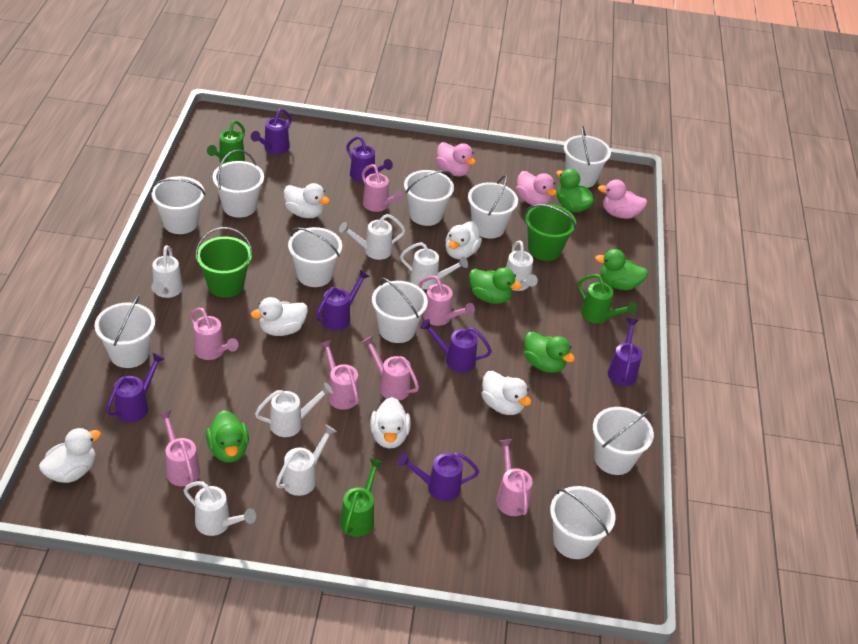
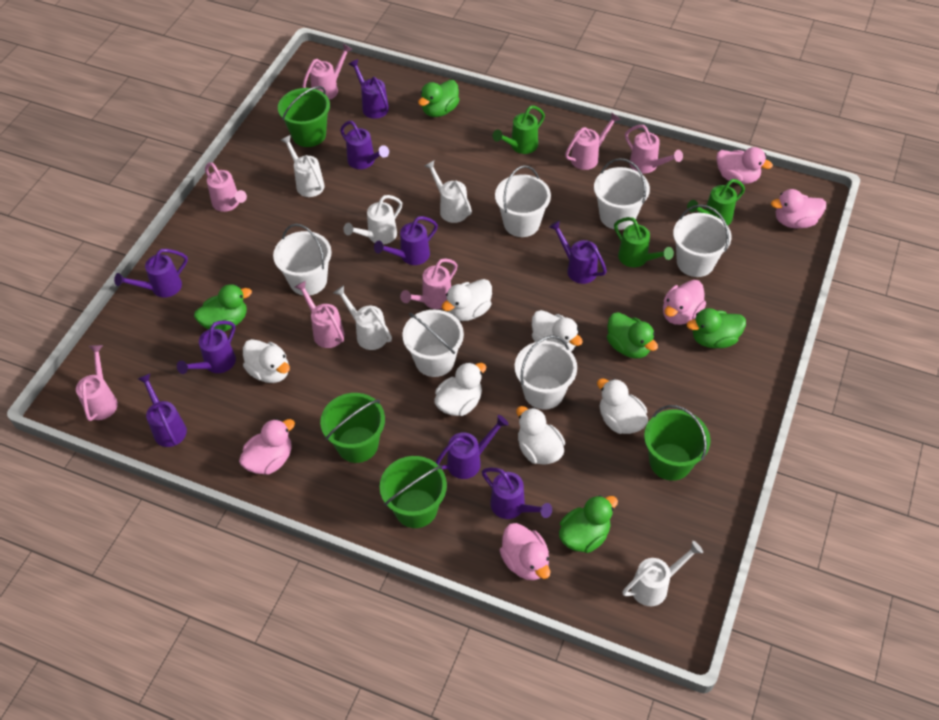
green bucket: [195,227,253,298] [525,204,576,261] = 2 -> [278,86,330,147] [320,393,385,463] [380,456,447,528] [644,405,710,481] = 4
pink duck: [436,142,476,176] [516,171,557,205] [598,180,647,219] = 3 -> [239,419,295,475] [500,523,550,580] [663,280,706,325] [716,147,773,184] [771,189,826,228] = 5
purple watering can: [106,353,165,422] [251,109,292,155] [316,270,370,330] [346,136,393,182] [398,452,479,501] [420,319,492,372] [608,318,642,386] = 7 -> [114,249,188,298] [138,374,187,447] [177,321,236,374] [340,121,389,169] [349,59,389,119] [374,216,438,265] [435,415,509,479] [482,467,552,519] [549,220,607,284] = 9
white bucket: [95,296,155,368] [151,176,206,234] [213,150,264,218] [288,227,342,287] [372,278,428,343] [404,170,454,226] [468,175,518,239] [550,486,615,559] [564,125,611,188] [593,407,654,475] = 10 -> [273,224,332,296] [402,310,464,377] [495,165,551,237] [515,335,577,410] [594,158,650,230] [673,205,731,277] = 6
white watering can: [151,245,183,298] [183,481,256,536] [255,383,333,437] [276,424,337,496] [339,214,405,260] [400,242,468,289] [506,241,538,291] = 7 -> [280,135,324,197] [334,285,392,350] [344,195,402,245] [425,161,472,223] [622,541,703,606] = 5

